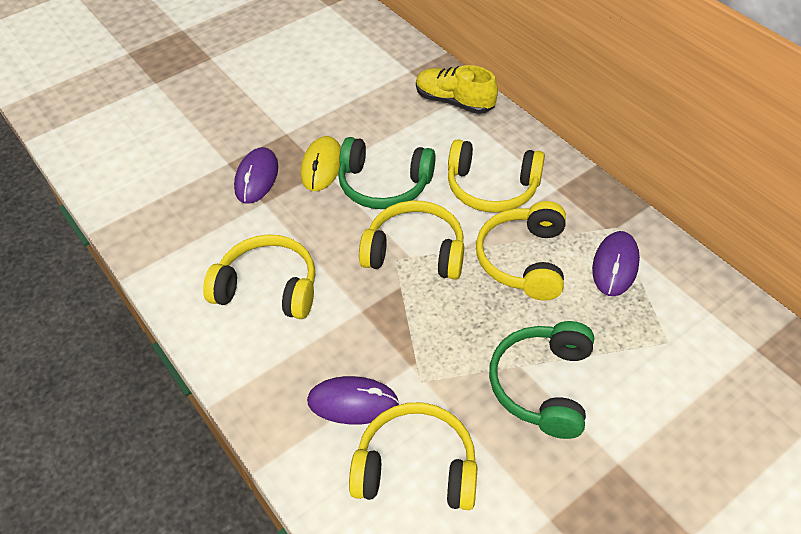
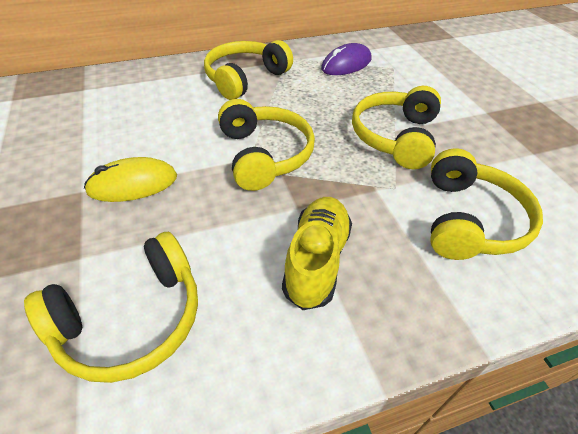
green headphones: [338,137,435,209] [489,321,594,439] = 2 -> none = 0
purple mouse: [234,147,278,204] [307,376,399,425] [592,231,640,296] = 3 -> [321,43,371,75] = 1

